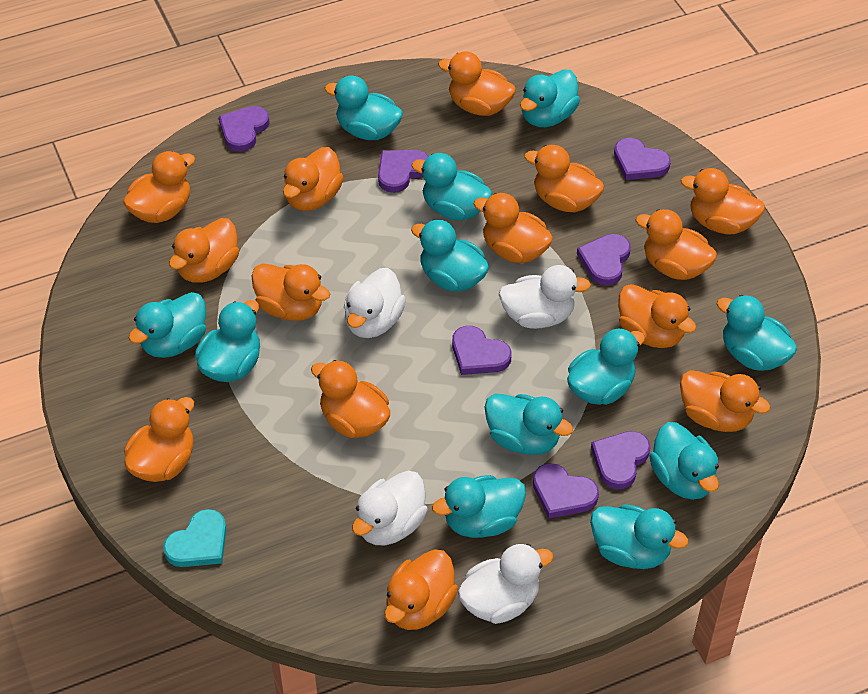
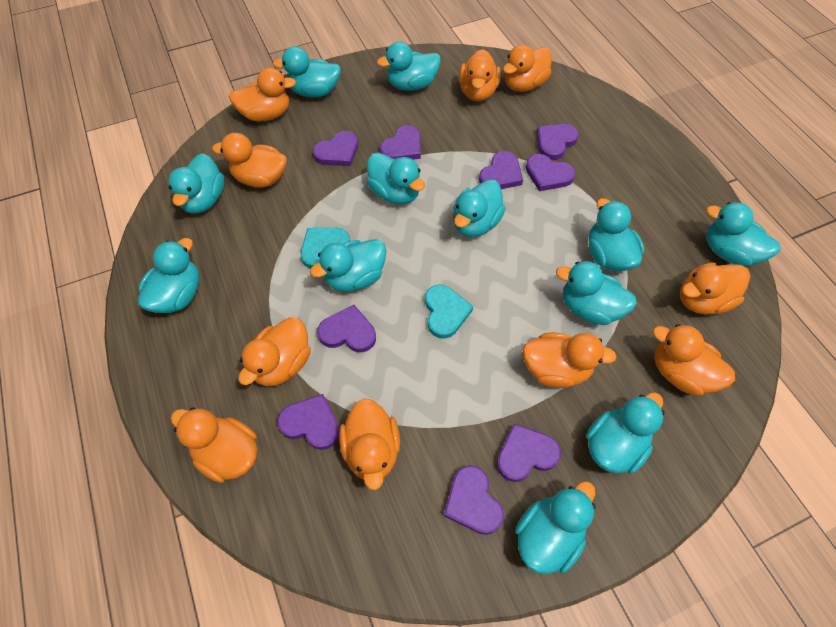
orange duck: [123,151,195,223] [124,397,194,482] [169,218,239,283] [251,263,330,321] [283,147,344,211] [311,360,390,438] [384,549,458,630] [438,51,516,116] [474,193,553,263] [524,145,604,212] [618,284,696,348] [636,209,717,280] [680,370,771,432] [681,168,765,235] = 14 -> [171,408,257,483] [212,133,287,188] [229,68,296,121] [238,317,311,386] [339,398,400,490] [459,49,501,101] [503,45,552,92] [522,333,617,388] [653,324,735,396] [680,262,750,315] = 10
purple heart: [219,106,270,152] [378,150,429,193] [452,326,512,375] [533,463,599,519] [577,234,631,286] [591,431,650,489] [614,138,671,180] = 7 -> [277,394,340,450] [313,131,358,166] [317,305,376,352] [380,125,421,160] [444,465,504,535] [479,151,523,189] [497,424,561,482] [526,154,575,191] [536,124,579,160] = 9
turquoise heart: [163,509,226,567] = 1 -> [301,228,350,269] [425,284,473,339] = 2
white duck: [344,268,406,338] [352,471,428,545] [458,544,553,624] [498,265,591,329] = 4 -> none = 0

